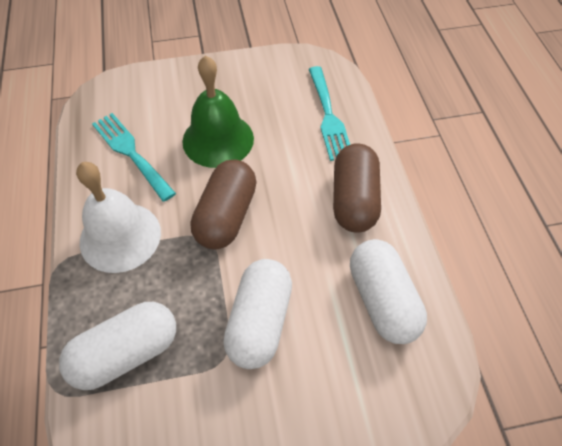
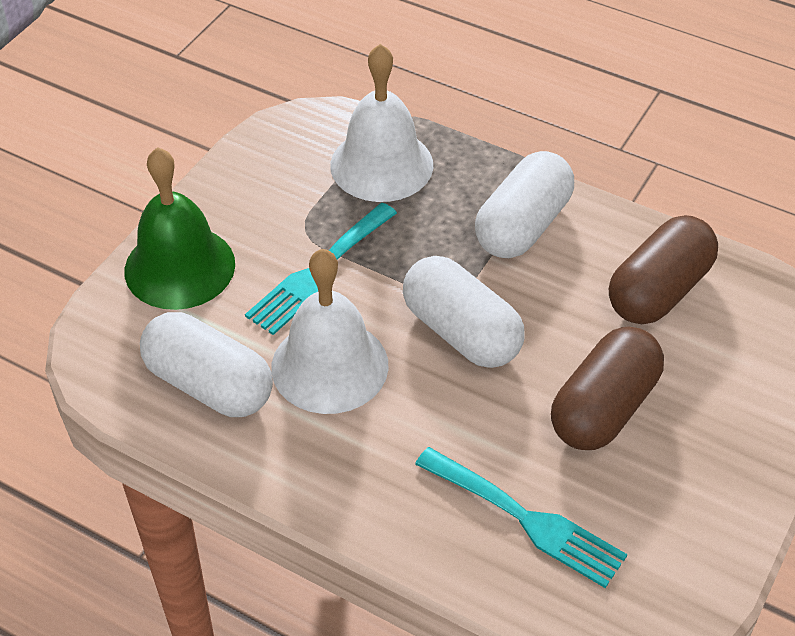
white bell: [76,162,161,273] = 1 -> [271,249,389,414] [330,44,433,202] = 2

